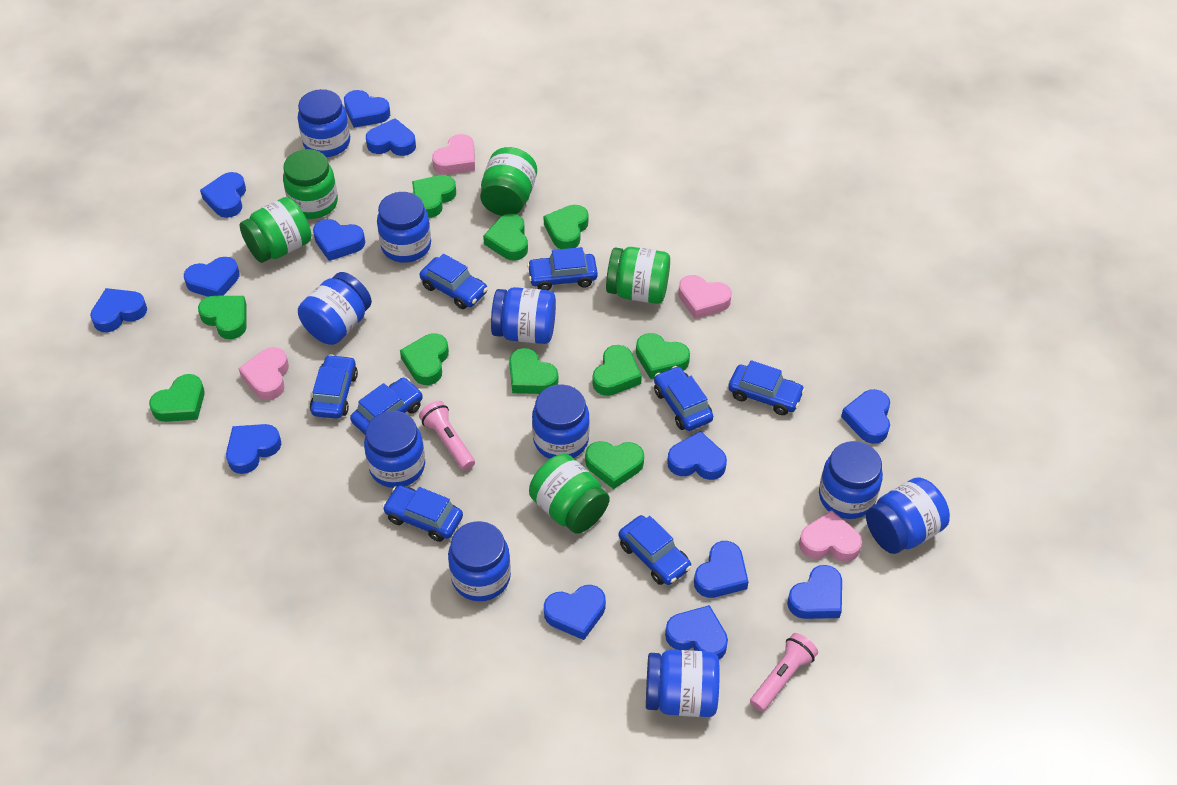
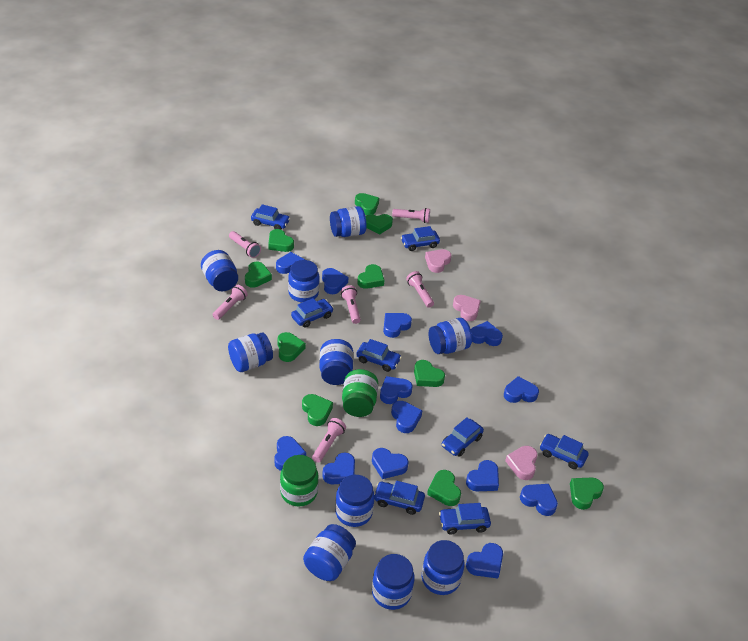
green jar: [240,197,311,263] [283,149,338,219] [480,147,537,216] [529,454,610,534] [606,247,670,304] = 5 -> [280,455,319,507] [342,369,378,417] = 2
pink flashlight: [419,401,475,471] [750,633,818,712] = 2 -> [213,285,248,320] [229,231,261,258] [312,418,346,463] [341,285,361,324] [392,208,430,223] [406,271,434,308] = 6
pink heart: [238,347,289,400] [432,134,475,175] [678,275,732,319] [799,510,862,562] = 4 -> [425,249,452,273] [453,295,481,321] [505,446,538,480] = 3

